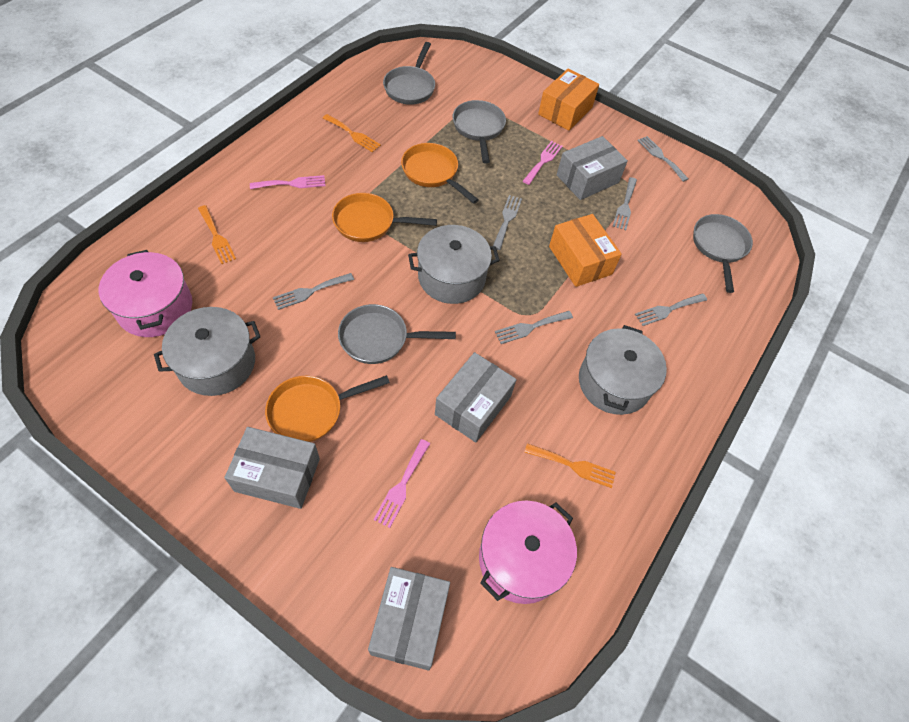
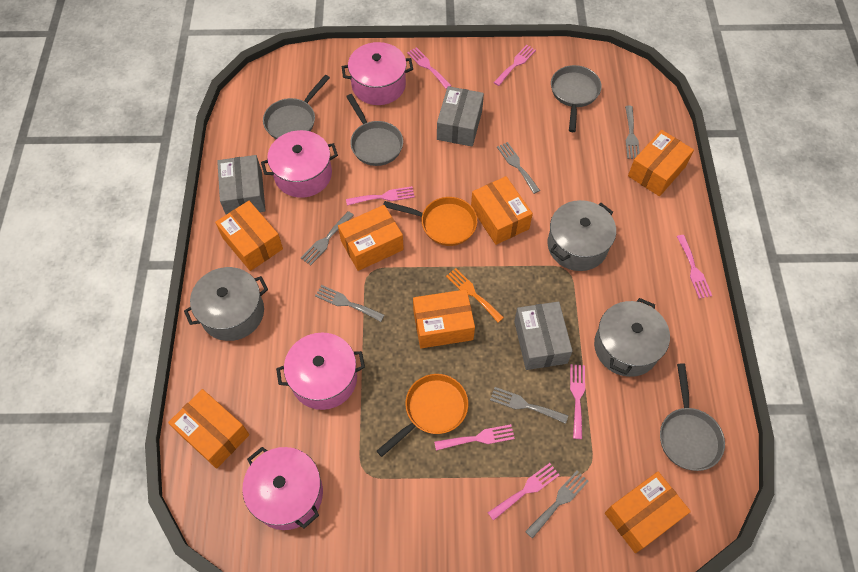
grey box: [224,427,320,509] [368,567,450,670] [435,352,517,442] [557,136,628,200] = 4 -> [217,155,266,215] [437,86,484,146] [514,301,573,370] = 3
orange box: [538,69,599,131] [549,214,622,287] = 2 -> [168,389,249,469] [215,201,283,271] [338,205,404,271] [413,289,475,348] [471,176,533,245] [605,472,691,553] [628,130,694,196] = 7
orange fork: [198,205,236,264] [323,114,381,152] [524,443,616,488] = 3 -> [446,268,504,322] = 1
orange pan: [265,375,390,442] [332,193,437,242] [401,143,479,204] = 3 -> [377,374,468,457] [383,197,477,246] = 2
pink fork: [250,175,325,189] [374,439,430,528] [523,141,563,185] = 3 -> [346,186,415,206] [407,47,452,89] [434,424,515,451] [488,463,559,521] [493,45,536,86] [570,364,585,439] [677,235,712,299] = 7
pink pot: [99,250,192,337] [479,501,577,604] = 2 -> [242,447,323,530] [261,130,338,198] [276,332,365,410] [342,42,413,105] = 4

